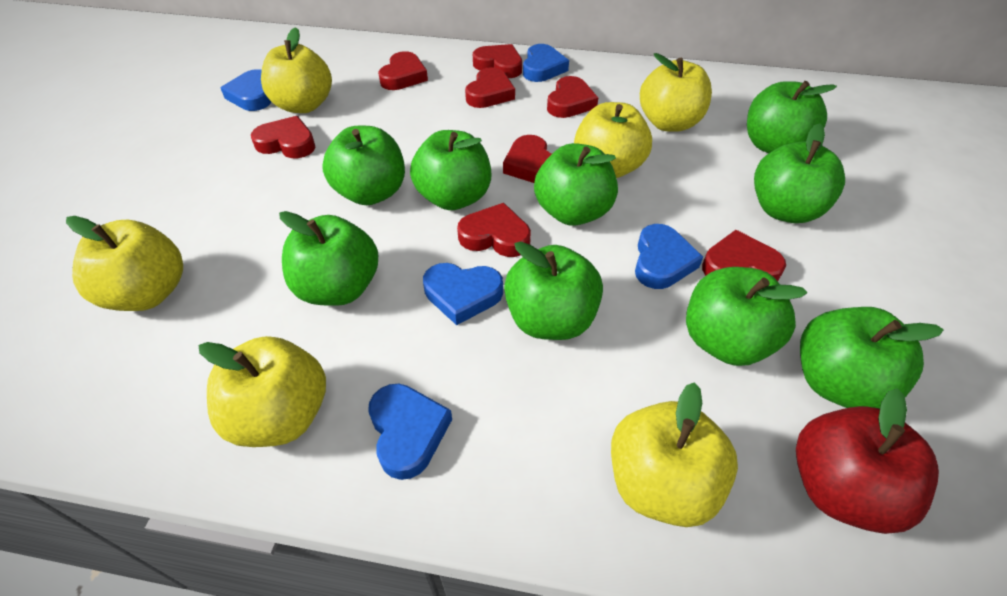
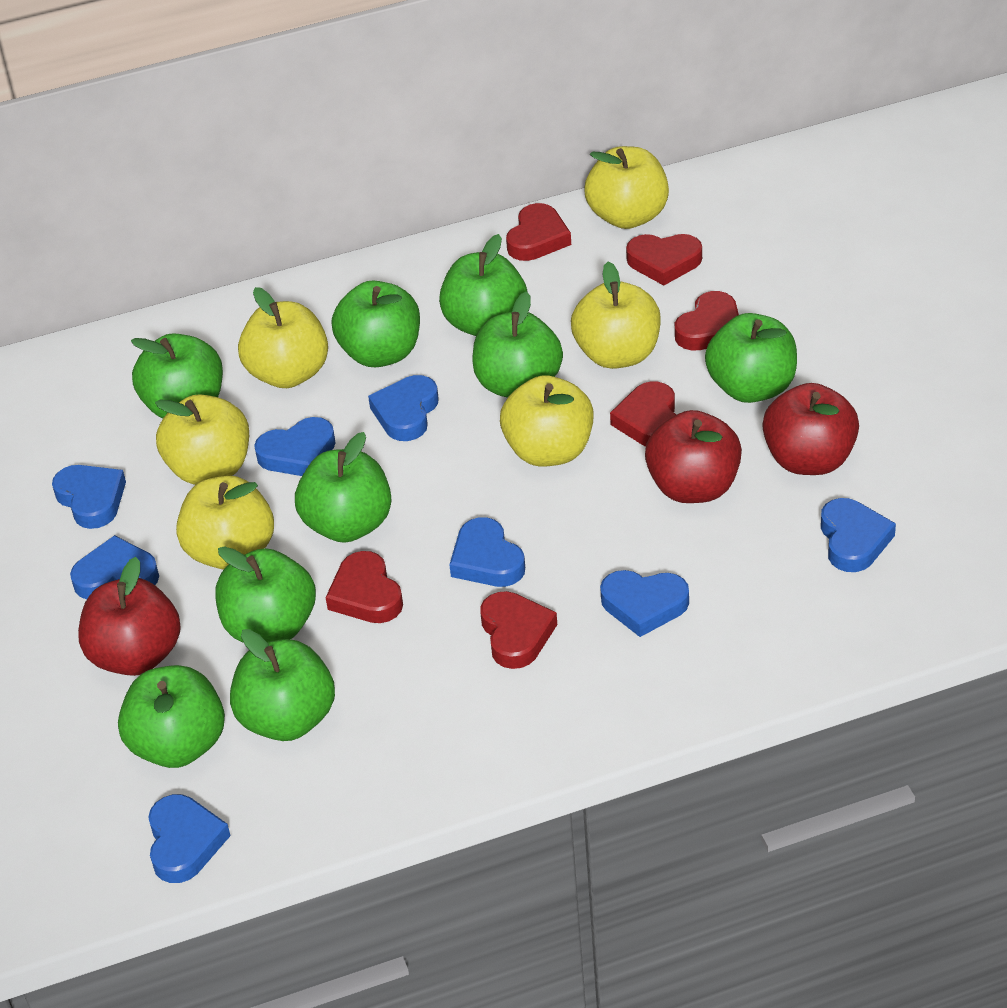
blue heart: [221,69,271,111] [368,384,452,480] [423,263,503,325] [523,44,569,82] [635,224,703,289] = 5 -> [52,465,126,529] [70,535,159,599] [148,794,230,883] [254,417,336,476] [368,375,439,441] [449,517,525,587] [600,570,689,637] [821,498,896,572] = 8
red apple: [796,388,939,534] = 1 -> [78,557,181,676] [645,410,742,503] [762,383,859,475] = 3
red heart: [251,116,315,158] [378,51,428,90] [457,203,531,257] [465,67,515,108] [473,44,522,78] [503,135,552,183] [547,76,598,118] [702,230,786,281] = 8 -> [326,551,403,623] [480,591,557,669] [506,203,571,261] [610,381,676,447] [626,234,702,286] [675,291,739,350] = 6

